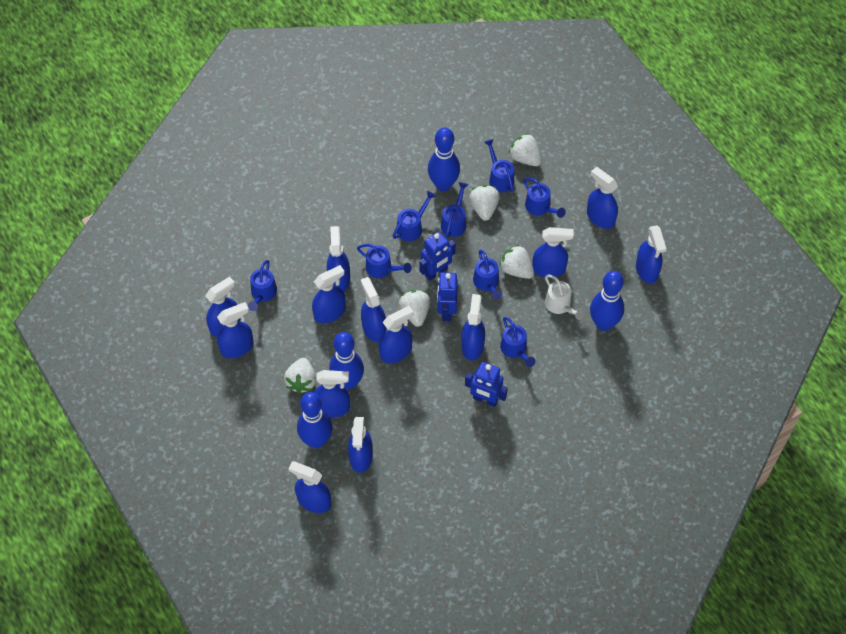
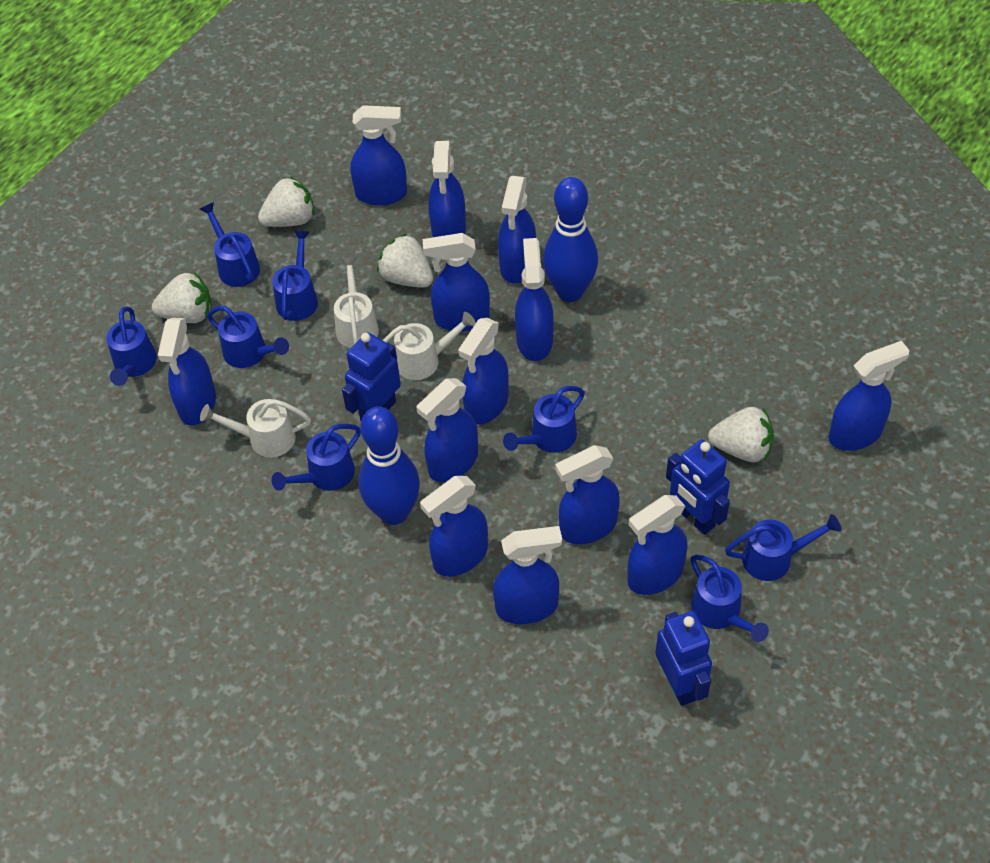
blue bowling pin: [297,392,332,448] [329,332,364,390] [428,127,460,191] [590,271,624,331] = 4 -> [359,406,420,525] [543,177,598,302] = 2
white strawberry: [284,358,316,394] [399,290,430,327] [469,185,500,221] [499,245,534,279] [509,133,542,166] = 5 -> [152,272,212,323] [258,176,315,227] [377,233,433,288] [708,407,774,462] = 4
white watering can: [545,275,585,320] = 1 -> [200,399,311,457] [334,257,379,348] [383,312,476,380] = 3

